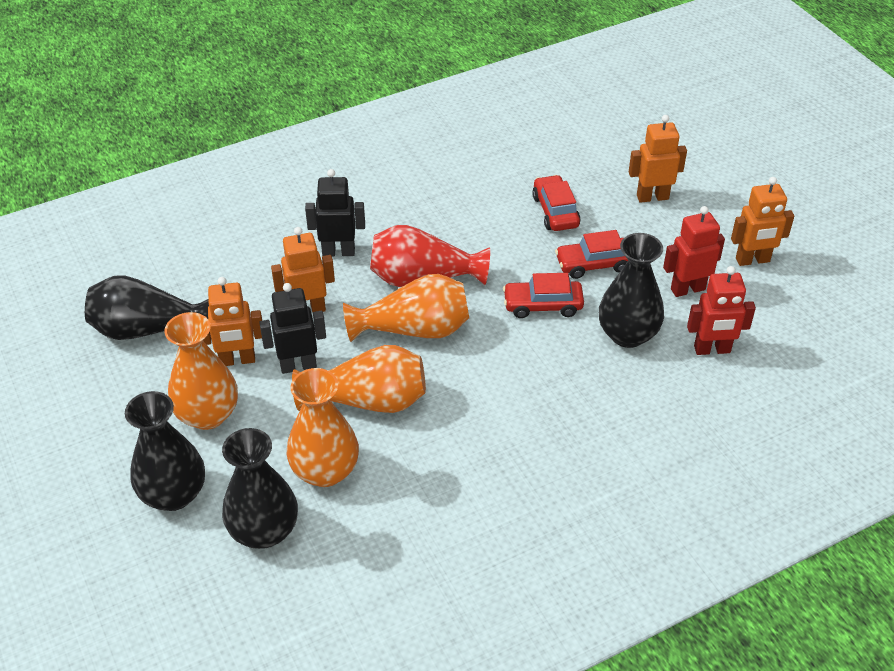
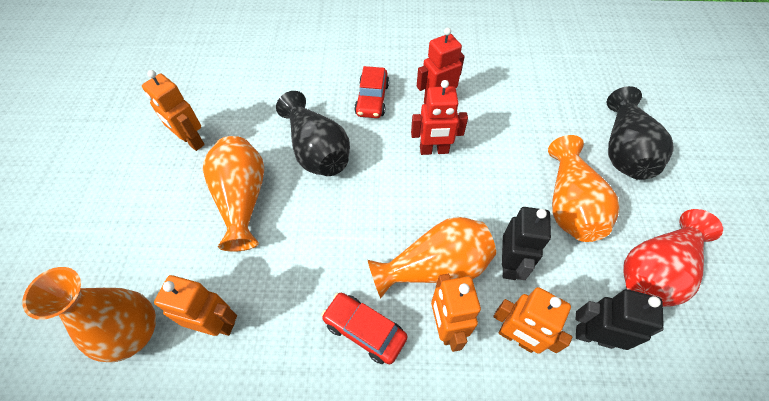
black vase: [85,275,209,340] [125,391,205,511] [222,428,298,549] [599,233,664,348] = 4 -> [276,91,350,176] [607,86,674,180] = 2
red car: [503,273,584,318] [532,175,580,231] [555,230,628,279] = 3 -> [321,293,408,364] [354,66,389,118] = 2

